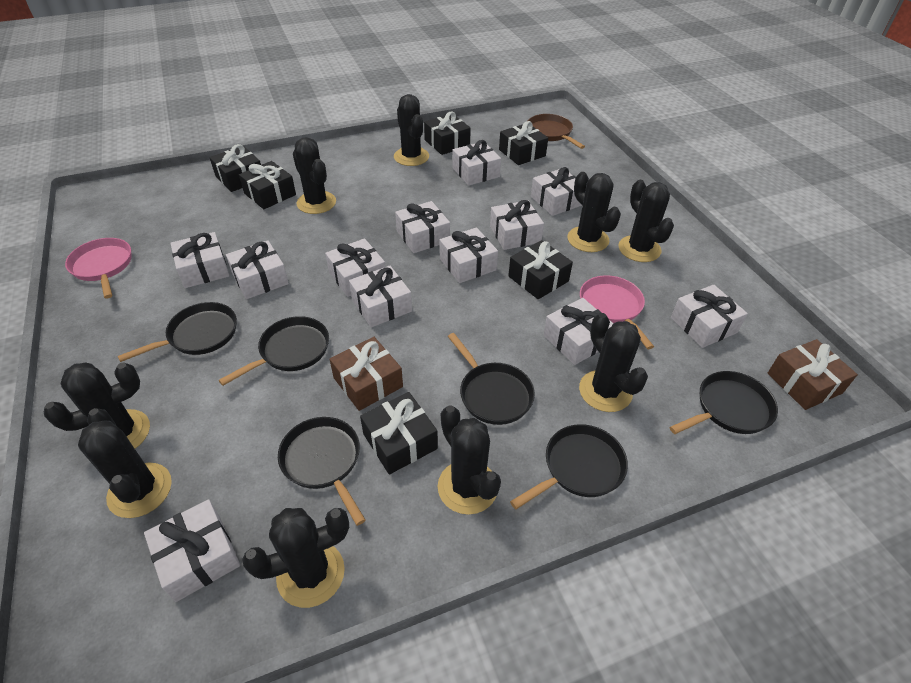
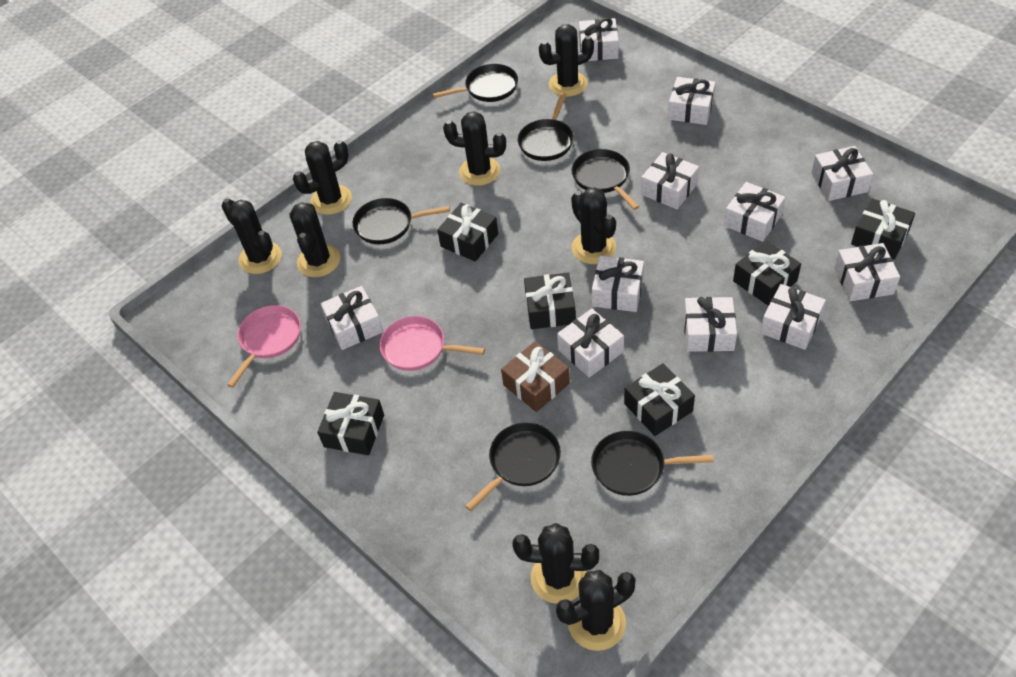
black cactus: [44,363,150,449] [78,408,172,518] [242,508,349,608] [293,137,336,214] [394,94,429,166] [438,406,501,515] [568,172,621,252] [579,313,648,412] [618,180,674,262] = 9 -> [221,198,282,274] [290,202,340,277] [293,140,352,215] [443,111,506,186] [512,523,599,604] [539,24,594,97] [556,570,636,651] [571,187,616,264] = 8
brown gift: [330,337,403,411] [768,339,858,410] = 2 -> [501,341,570,412] = 1
brown pan: [528,114,585,149] = 1 -> none = 0
white gift: [144,499,240,602] [170,232,229,288] [226,240,289,299] [325,238,385,297] [349,266,412,328] [395,201,450,253] [439,227,498,283] [452,140,501,186] [490,200,544,250] [531,167,582,216] [543,298,614,365] [671,285,748,348] = 12 -> [320,286,383,350] [557,309,624,378] [579,18,619,61] [592,256,644,312] [641,152,699,209] [668,77,716,125] [683,297,737,352] [724,182,785,242] [760,284,826,350] [811,146,873,201] [834,243,900,301] = 11

